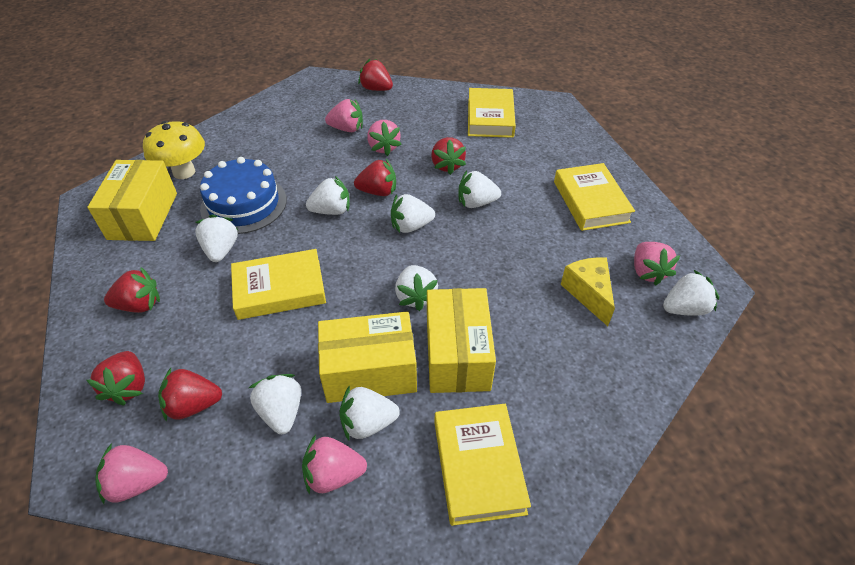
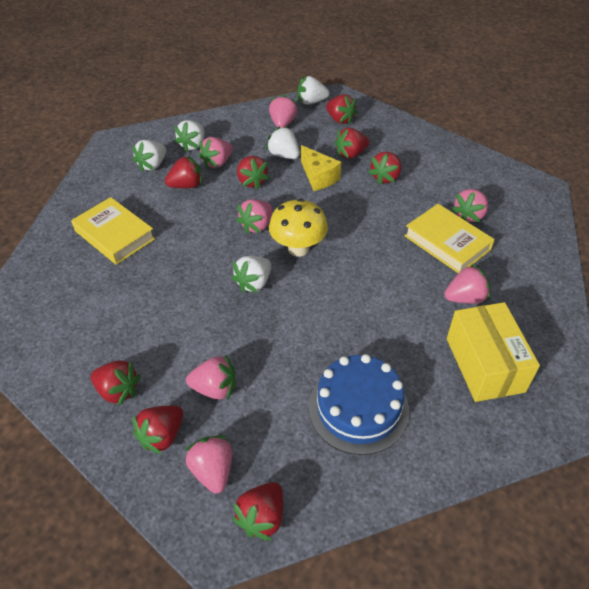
pink strawberry: [96,443,168,504] [302,434,367,495] [325,99,363,132] [367,120,402,156] [634,242,681,286] = 5 -> [184,436,232,494] [186,354,236,400] [199,137,233,169] [236,199,273,234] [269,94,297,128] [444,264,490,304] [451,189,488,222] = 7
red strawberry: [87,351,145,406] [104,267,160,313] [158,368,222,422] [354,159,396,196] [358,59,393,91] [431,137,466,175] = 6 -> [90,360,141,406] [133,406,183,455] [165,155,202,188] [232,482,283,541] [237,156,270,189] [326,94,358,125] [334,128,370,159] [368,152,401,185] = 8
white strawberry: [195,215,238,262] [249,374,301,434] [306,176,350,215] [339,385,400,440] [391,194,435,233] [395,265,438,311] [458,170,501,208] [663,270,719,316] = 8 -> [132,140,166,172] [174,120,205,152] [231,256,271,293] [266,126,300,159] [298,76,329,105] = 5
yellow book: [231,249,326,320] [435,404,531,526] [468,88,516,138] [554,163,635,231] = 4 -> [71,197,156,265] [404,204,495,273] = 2
yellow box: [87,160,177,241] [318,311,417,403] [427,288,496,393] = 3 -> [447,302,540,402] = 1

